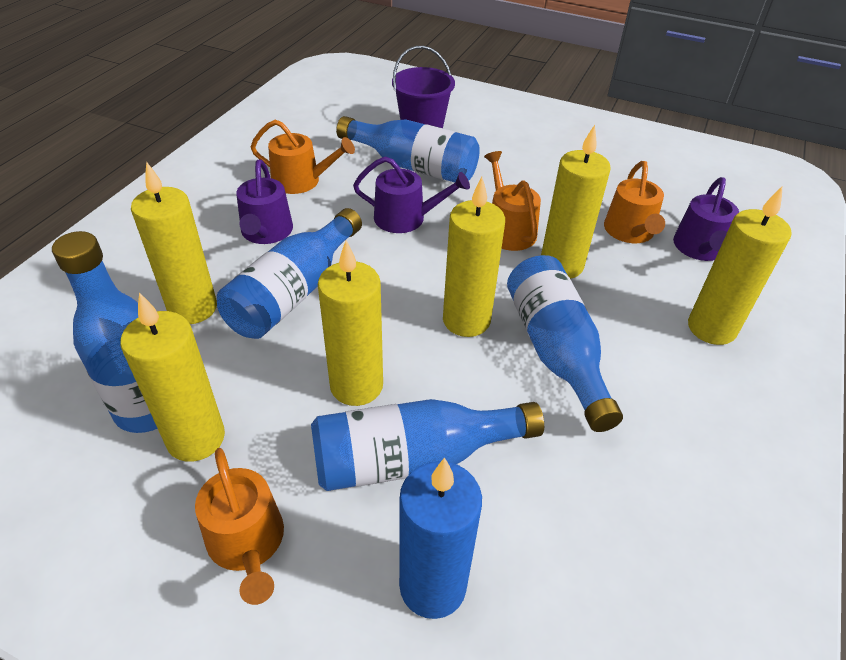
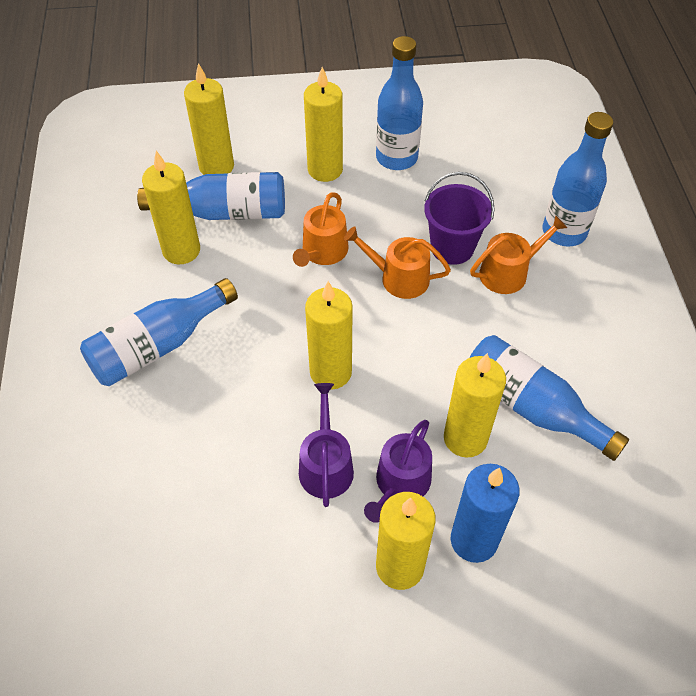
orange watering can: [195,448,284,605] [251,120,355,194] [484,151,541,251] [604,161,665,243] = 4 -> [293,192,348,267] [344,226,451,299] [470,215,567,294] = 3
purple watering can: [236,159,293,244] [353,156,470,233] [673,177,739,261] = 3 -> [299,383,354,507] [364,420,432,523] = 2

